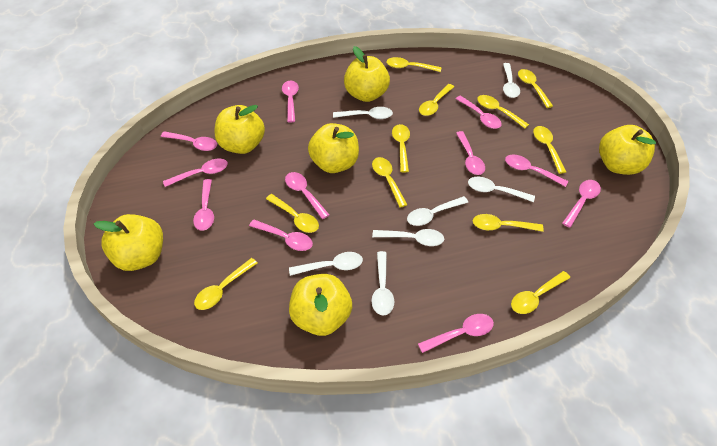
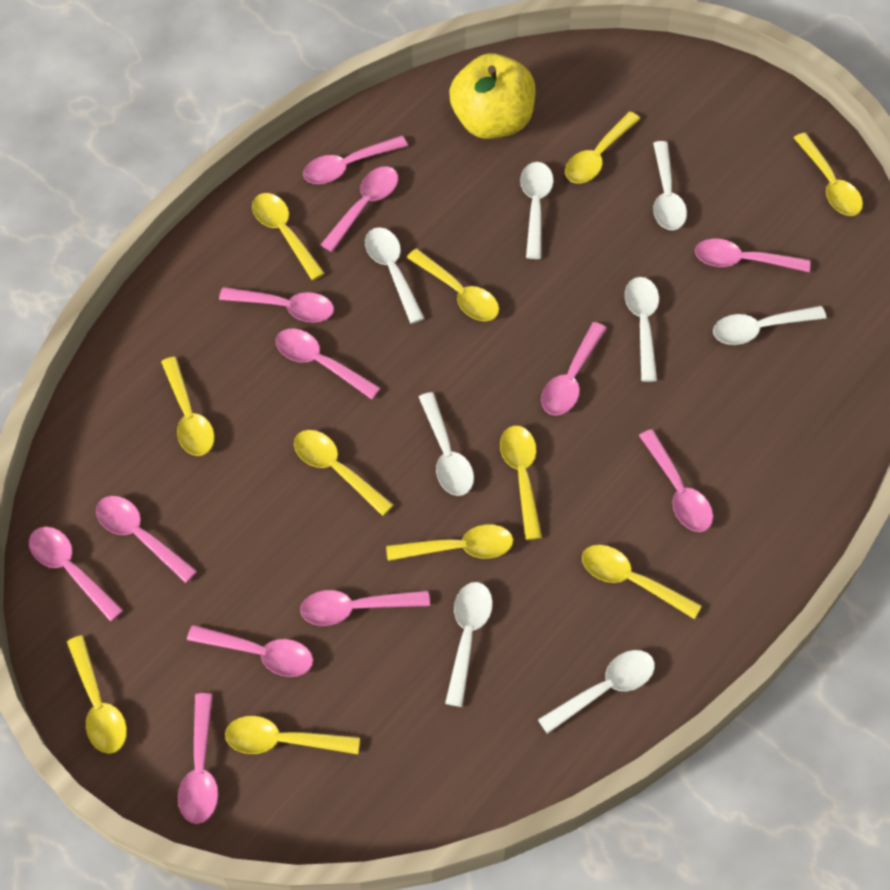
pink spoon: [161,131,217,151] [163,158,228,187] [193,179,214,231] [249,219,313,251] [282,81,299,123] [285,172,329,219] [418,314,494,353] [455,96,502,129] [456,131,485,175] [505,154,569,187] [562,180,601,228] = 11 -> [29,527,124,622] [96,496,197,583] [178,693,218,824] [187,625,313,677] [219,287,334,322] [276,329,381,399] [300,590,430,626] [303,136,408,184] [321,167,398,252] [541,322,607,415] [639,429,713,532] [695,239,811,272] = 12
white spoon: [289,252,363,276] [333,107,393,119] [372,229,444,246] [372,251,394,315] [407,196,468,226] [468,177,535,202] [503,63,520,98] = 7 -> [365,227,425,324] [419,392,474,496] [445,582,493,707] [520,162,554,259] [538,650,655,734] [625,277,659,382] [653,141,687,230] [713,306,826,345] = 8
yellow apple: [94,214,163,271] [214,105,265,154] [289,274,352,336] [308,123,359,173] [344,46,390,102] [599,125,656,175] = 6 -> [449,53,536,139] = 1

